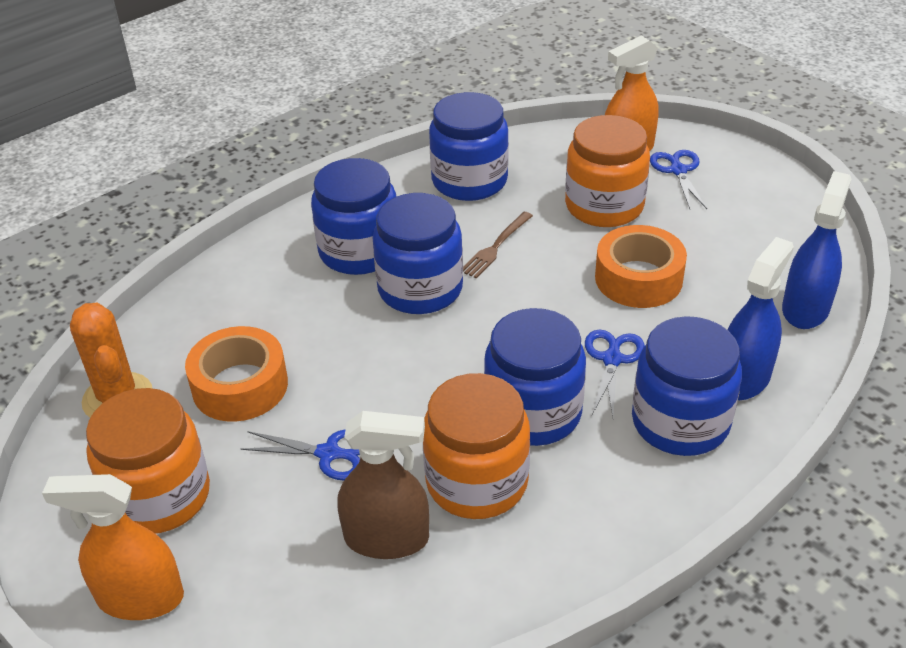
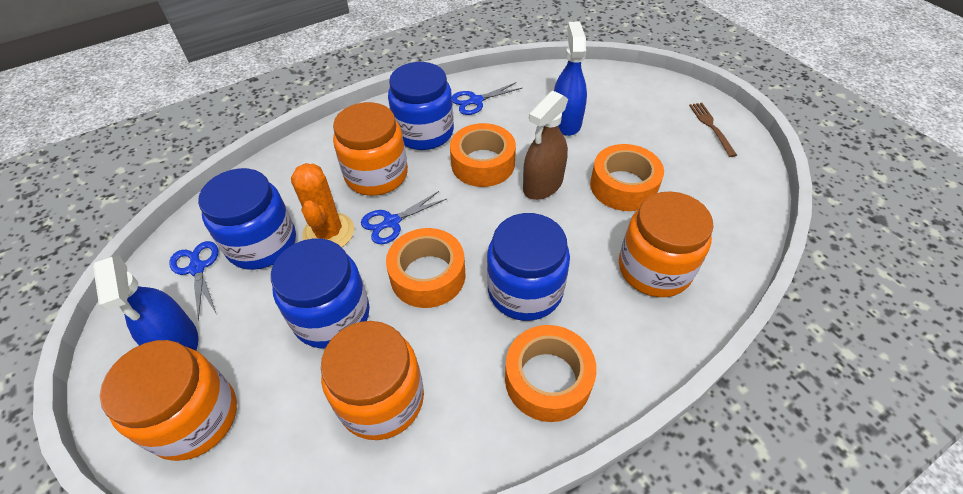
blue jar: [311,158,396,275] [373,193,463,314] [429,92,509,201] [484,308,586,446] [632,316,742,456] = 5 -> [198,168,296,270] [271,238,370,349] [388,62,454,150] [487,213,570,321] = 4
orange jar: [86,388,210,534] [423,373,530,519] [565,115,650,227] = 3 -> [100,340,237,461] [321,321,424,440] [333,102,408,196] [619,191,713,297] = 4
orange spray bottle: [42,474,184,620] [605,36,659,151] = 2 -> none = 0
orange tape: [185,326,288,422] [595,225,687,308] = 2 -> [386,228,465,308] [450,123,516,187] [505,325,597,422] [590,144,664,211] = 4

